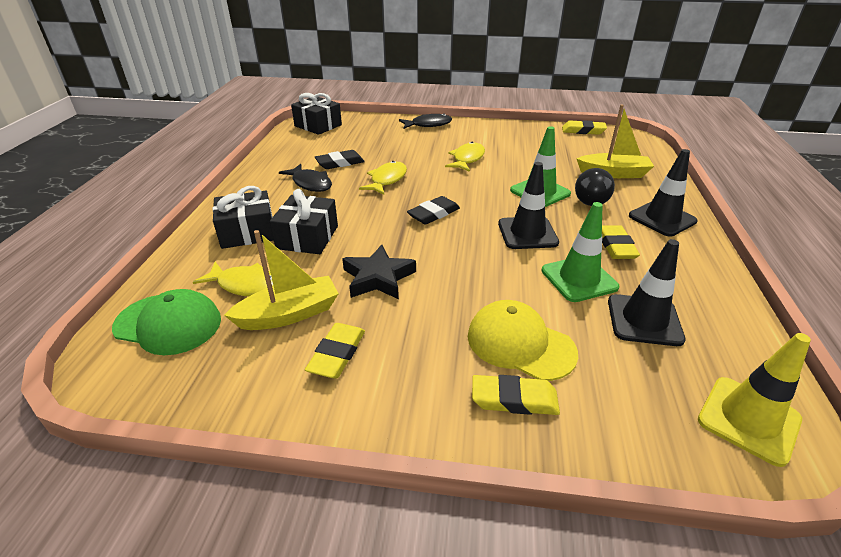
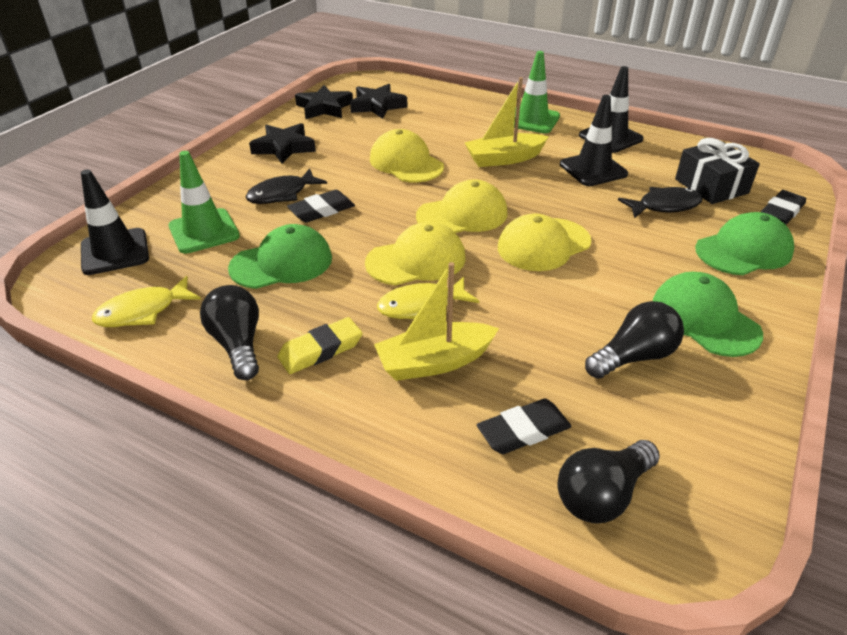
black eraser: [315,150,365,169] [407,196,460,225] = 2 -> [287,190,355,222] [477,399,571,454] [761,190,806,225] = 3
black gift: [213,186,274,249] [270,189,338,254] [291,93,342,135] = 3 -> [675,138,760,204] = 1
black light bulb: [575,168,615,206] = 1 -> [200,285,259,380] [557,440,660,523] [585,301,684,379] = 3
black star: [342,244,416,299] = 1 -> [249,123,316,164] [295,85,353,119] [350,84,407,119] = 3
green cap: [112,289,221,355] = 1 -> [228,224,332,289] [653,272,763,357] [695,212,794,275] = 3
yellow cap: [468,300,578,381] = 1 -> [365,222,466,285] [370,129,444,182] [416,179,508,233] [498,214,591,271] = 4
yellow eraser: [305,323,365,379] [472,375,560,415] [562,120,607,135] [602,225,640,259] = 4 -> [277,317,363,374] = 1
yellow fish: [193,262,273,297] [359,161,407,195] [445,142,485,172] = 3 -> [92,276,201,327] [377,277,479,319] = 2
yellow traffic cone: [698,333,811,467] = 1 -> none = 0

